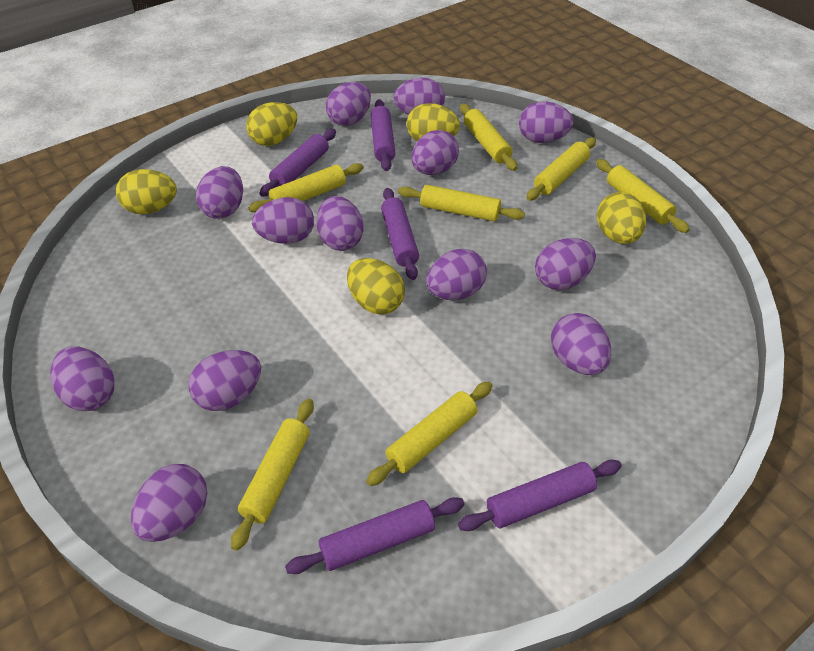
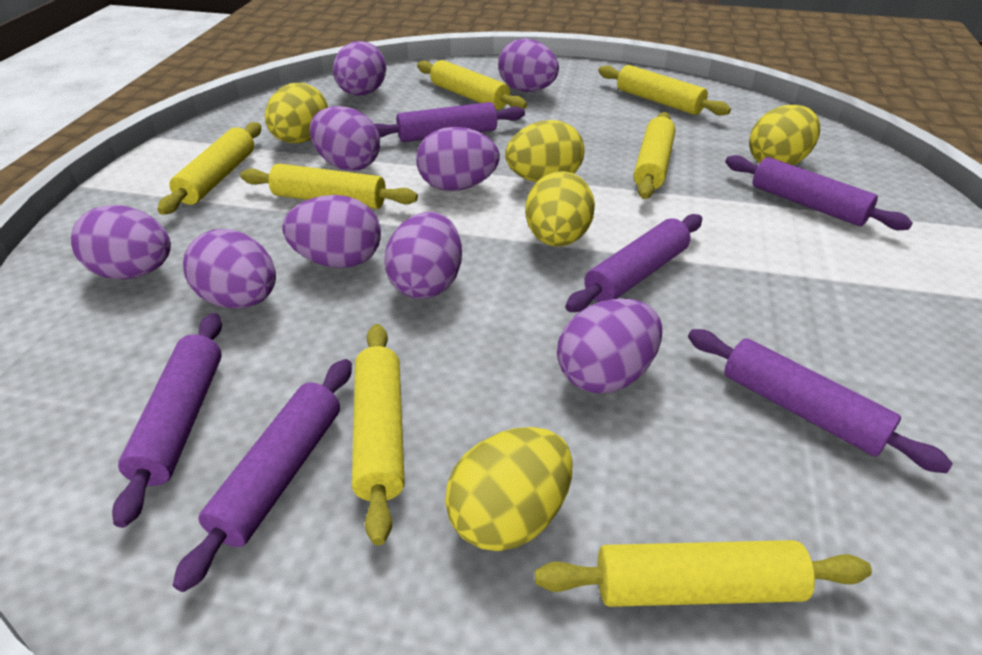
purple egg: [50,347,115,411] [131,464,208,542] [188,350,261,411] [196,166,243,219] [252,197,314,244] [316,196,364,251] [326,82,371,126] [394,78,445,115] [411,130,459,175] [426,249,487,300] [519,102,574,143] [535,238,596,290] [551,313,611,375] = 13 -> [71,205,171,280] [183,229,276,309] [282,195,381,268] [310,106,380,171] [333,41,386,96] [384,212,462,299] [416,127,500,191] [498,38,559,92] [557,298,662,393] = 9
purple rolling pin: [259,129,336,197] [285,497,465,574] [371,99,395,171] [381,188,419,280] [458,460,622,531] = 5 -> [112,313,222,528] [173,359,352,592] [374,102,525,142] [565,214,702,312] [688,329,953,473] [725,155,913,230] = 6

